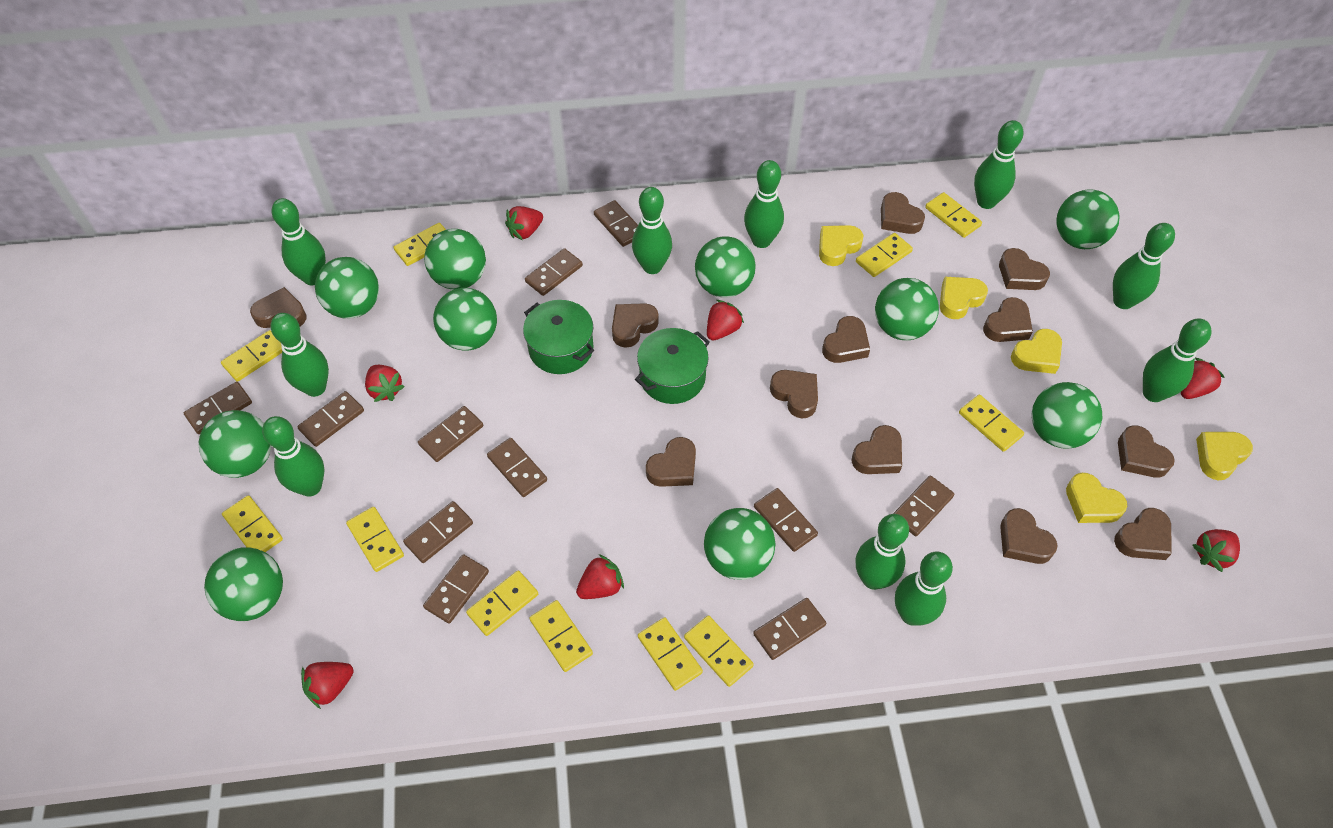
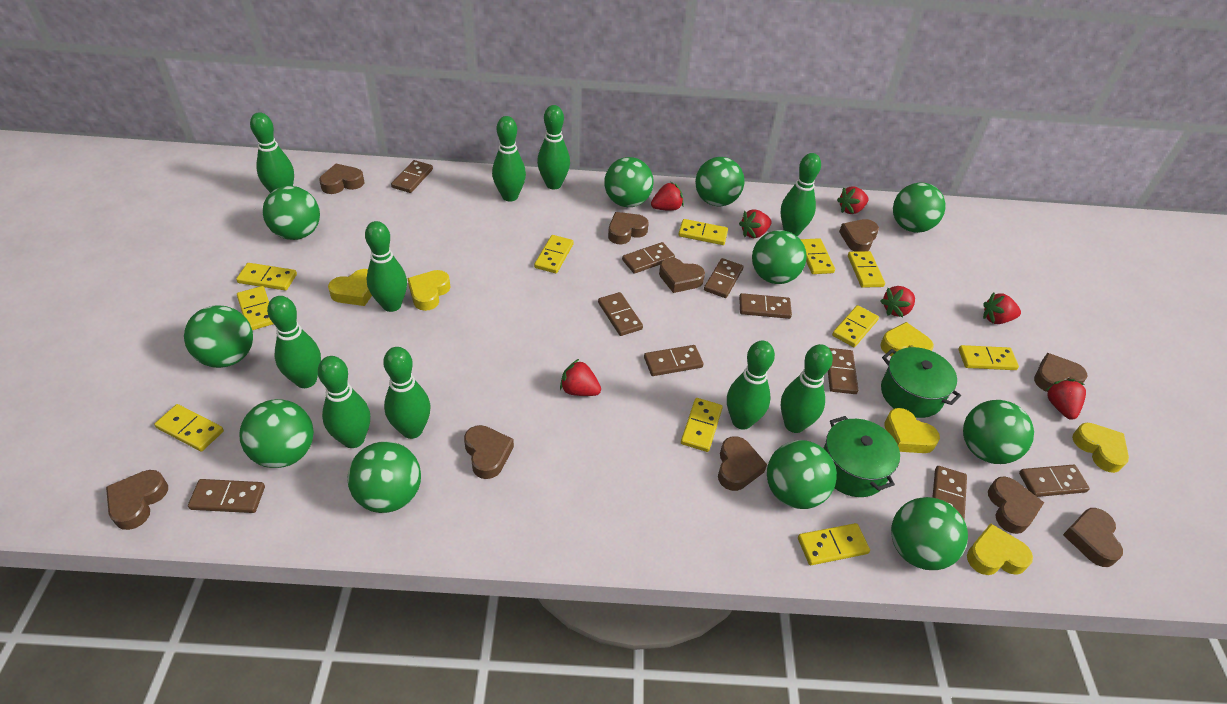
brown domino: [184,382,252,434] [297,391,364,447] [403,501,473,563] [418,406,483,462] [423,554,489,624] [487,438,547,497] [525,248,583,296] [594,200,638,247] [753,598,826,660] [754,488,818,552] [893,475,954,536] = 11 -> [188,479,265,513] [391,160,433,193] [598,292,643,336] [622,242,675,274] [644,345,704,376] [704,258,743,298] [739,293,792,319] [828,348,858,394] [932,466,967,521] [1019,465,1090,497] = 10
brown heart: [250,287,307,328] [612,303,659,348] [646,437,696,487] [770,370,818,418] [822,316,870,363] [852,425,902,474] [881,192,925,234] [983,297,1033,342] [999,248,1050,290] [1000,508,1058,564] [1114,508,1172,560] [1118,425,1175,478] = 12 -> [106,470,168,530] [319,164,364,194] [464,425,514,479] [608,212,649,244] [659,257,705,293] [718,436,767,491] [839,219,879,252] [988,476,1044,534] [1034,353,1088,392] [1063,508,1123,567] = 10
green ball: [199,410,271,478] [204,547,283,621] [315,257,379,319] [424,229,486,290] [433,288,497,351] [695,237,756,297] [704,508,776,580] [875,278,939,340] [1032,382,1102,449] [1056,189,1120,249] = 10 -> [184,306,253,368] [239,399,314,468] [262,186,320,240] [347,441,421,513] [604,157,654,207] [695,157,744,206] [752,230,807,284] [767,440,837,509] [891,497,968,570] [893,182,946,233] [963,400,1034,464] = 11
yellow heart: [819,225,864,266] [940,277,988,319] [1011,329,1062,374] [1066,473,1128,523] [1196,432,1253,480] = 5 -> [328,269,372,306] [407,270,450,311] [880,322,934,356] [884,408,940,453] [967,523,1033,575] [1072,423,1129,473] = 6

